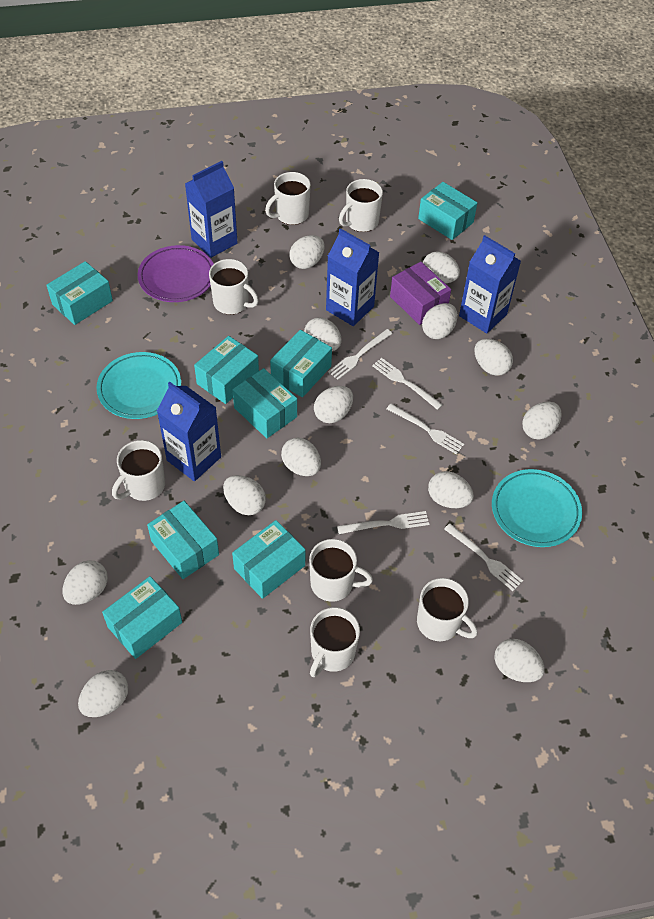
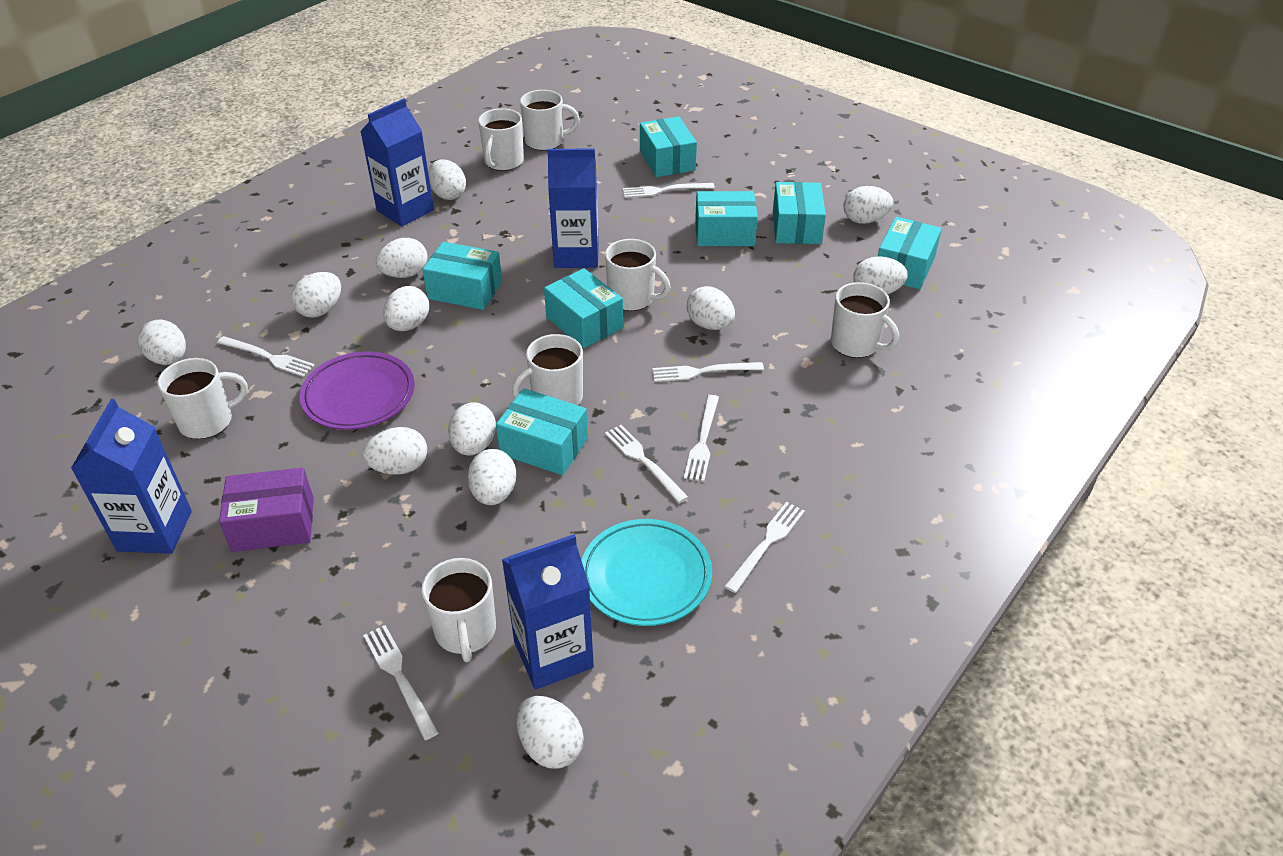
turquoise box: [47,261,113,325] [102,576,182,659] [147,501,219,579] [194,336,259,404] [232,520,306,599] [233,368,297,438] [270,330,332,397] [418,182,477,240] = 8 -> [422,242,502,310] [496,388,588,475] [544,268,623,348] [640,116,697,177] [695,191,758,246] [773,182,826,244] [878,217,942,289] = 7
turquoise plate: [96,352,181,419] [492,469,582,547] = 2 -> [581,519,712,626] = 1
white egg: [62,560,108,605] [78,670,128,717] [223,475,266,515] [281,438,321,476] [290,235,325,269] [304,317,342,351] [314,386,353,423] [422,303,458,339] [423,251,460,283] [428,471,474,508] [474,339,513,376] [494,639,545,682] [522,401,562,440] = 13 -> [137,320,186,365] [291,272,341,318] [363,427,427,475] [376,238,427,278] [383,286,429,331] [428,159,466,200] [448,402,496,455] [468,449,517,505] [517,696,584,769] [687,286,735,330] [843,186,893,224] [853,256,908,295] = 12
white fork: [328,329,393,380] [337,511,429,534] [372,358,443,410] [387,404,464,454] [444,524,523,591] = 5 -> [217,336,315,377] [363,625,439,740] [605,425,688,503] [623,183,715,198] [652,362,764,382] [684,395,719,482] [724,502,805,593] = 7

